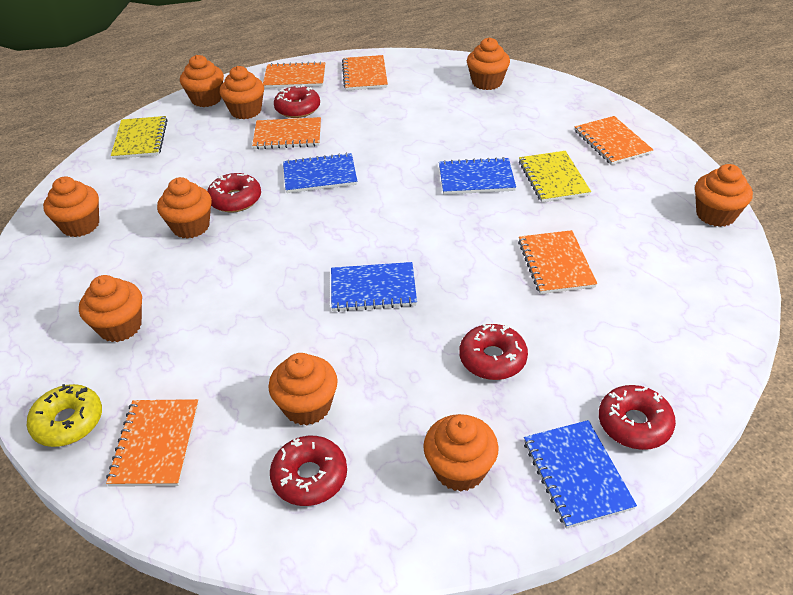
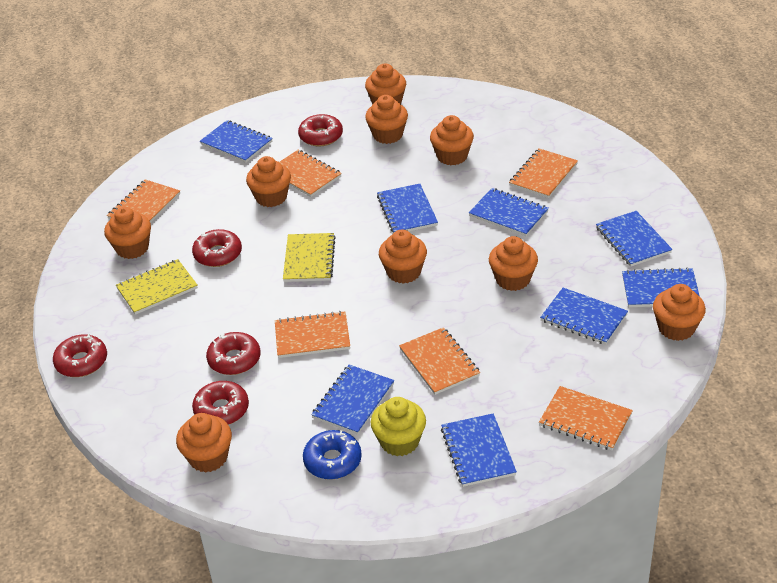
blue donut: none = 0 -> [303,430,362,479] = 1
blue notebook: [283,153,357,193] [331,262,417,312] [439,157,516,195] [524,420,637,528] = 4 -> [200,120,273,163] [311,364,394,435] [377,184,438,233] [441,413,517,487] [469,188,549,236] [540,288,628,345] [596,211,673,267] [622,268,700,307] = 8
yellow cupcake: none = 0 -> [371,397,426,456] = 1
yellow donut: [27,384,102,447] = 1 -> none = 0

